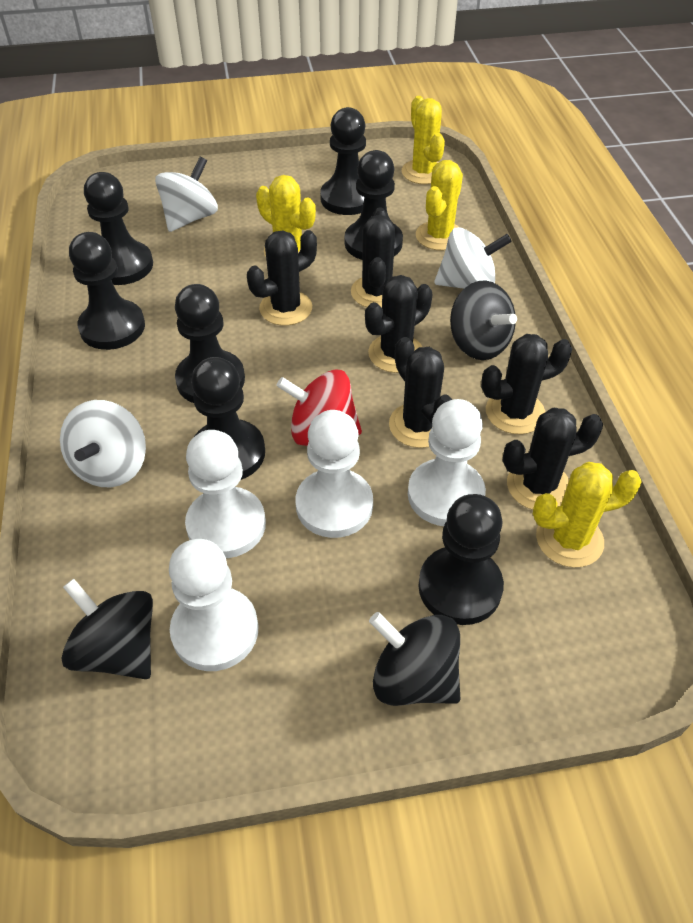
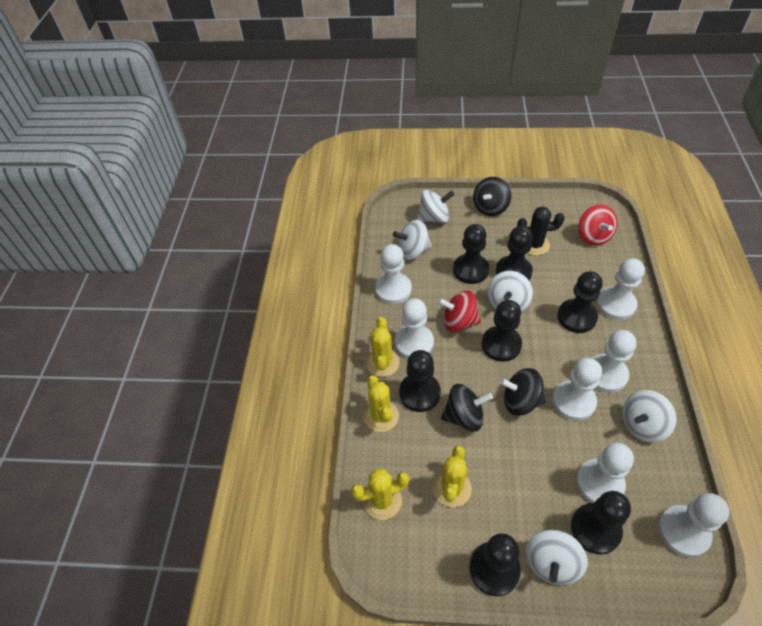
black cactus: [247,230,317,326] [351,207,396,308] [365,275,433,373] [389,337,453,448] [481,334,572,434] [503,408,603,510] = 6 -> [517,206,564,256] = 1
red spinning top: [277,369,362,446] = 1 -> [438,290,481,332] [579,204,617,246] = 2
white pawn: [169,539,259,671] [185,430,266,558] [296,410,373,538] [408,399,486,526] = 4 -> [375,244,412,304] [395,298,434,358] [552,358,602,421] [576,442,634,503] [592,330,637,393] [597,258,645,320] [658,493,729,557] = 7
white spinning top: [60,400,146,487] [155,157,218,232] [434,227,512,289] = 3 -> [393,220,432,260] [417,190,455,223] [487,271,533,311] [526,530,588,585] [622,390,677,442] = 5

